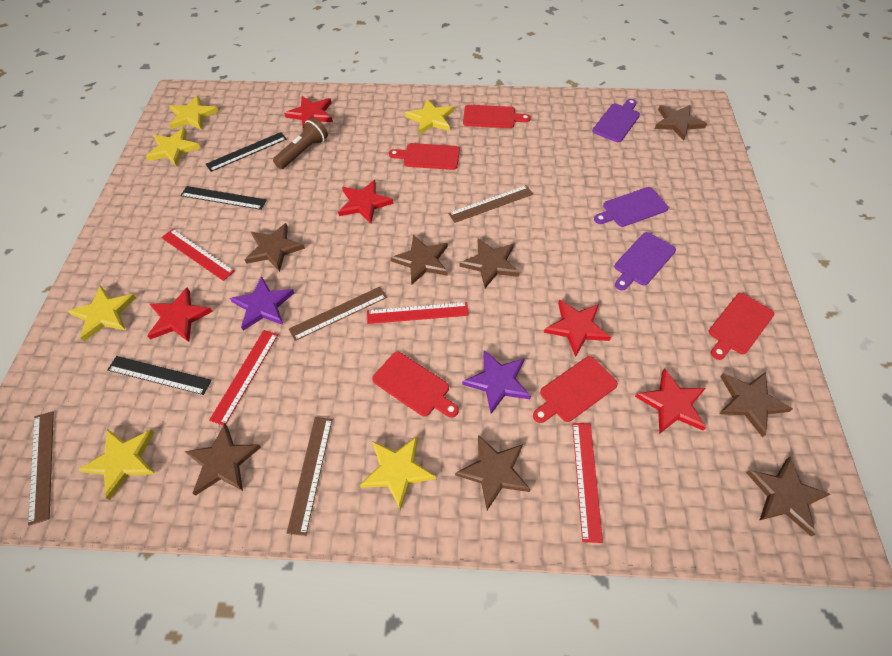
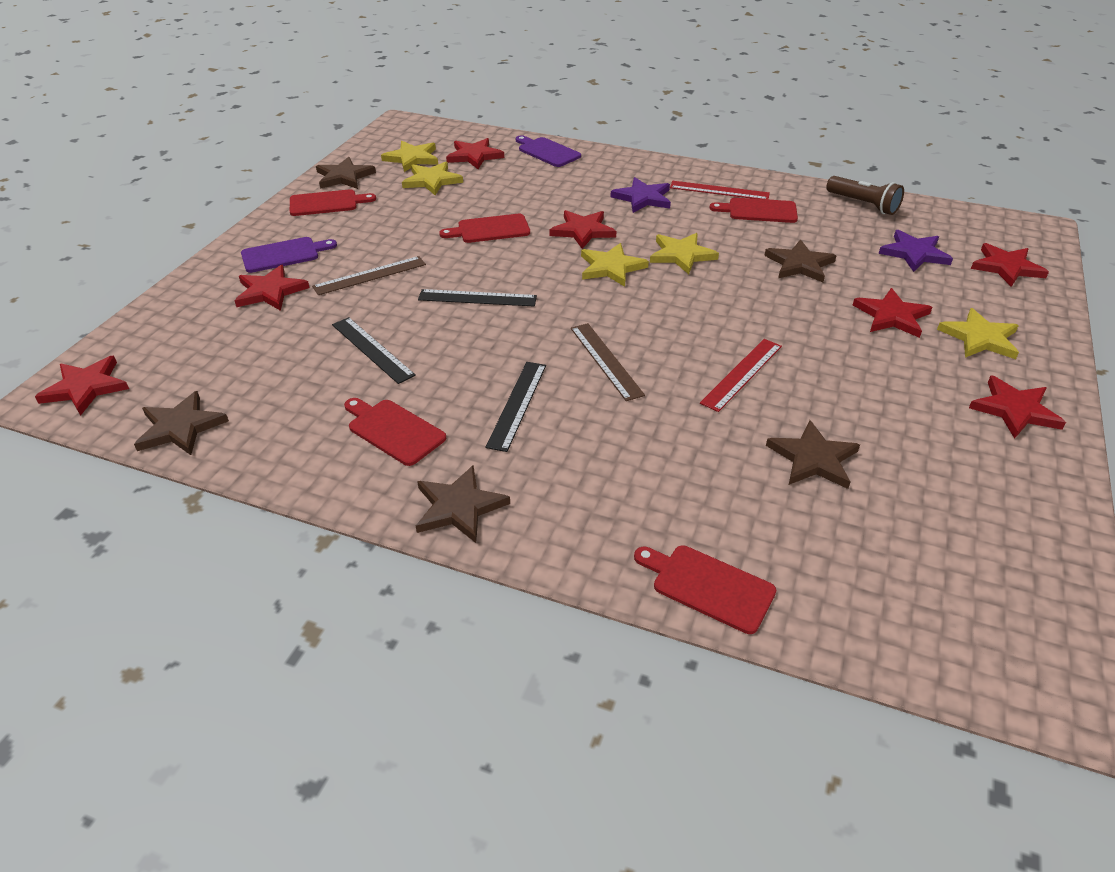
brown ruler: [28,411,54,526] [287,417,332,536] [289,287,387,341] [448,185,533,223] = 4 -> [312,256,426,295] [571,323,645,401] = 2
brown star: [184,423,261,496] [245,223,305,272] [390,235,448,284] [455,435,531,510] [459,238,520,288] [654,105,707,141] [719,372,793,438] [746,457,830,536] = 8 -> [134,391,229,455] [316,157,376,189] [416,465,510,543] [764,240,837,282] [766,420,860,489] = 5
purple cutting board: [593,99,640,142] [594,187,668,227] [615,232,676,291] = 3 -> [241,237,337,273] [515,135,581,167] = 2
red ruler: [161,229,235,281] [209,330,278,425] [367,302,469,324] [572,423,603,543] = 4 -> [670,181,770,199] [700,339,782,412] = 2
red star: [147,288,213,342] [284,96,333,129] [338,180,394,224] [544,299,611,357] [635,368,706,434] = 5 -> [35,356,129,416] [234,265,310,311] [446,138,504,169] [550,210,616,249] [853,288,932,338] [969,376,1066,439] [971,243,1049,287] = 7
yellow star: [68,285,136,341] [78,429,155,500] [146,128,200,166] [169,96,219,130] [360,436,436,511] [405,99,454,135] = 6 -> [381,141,438,172] [402,162,463,195] [581,243,649,287] [650,233,719,274] [937,308,1019,359] = 5

